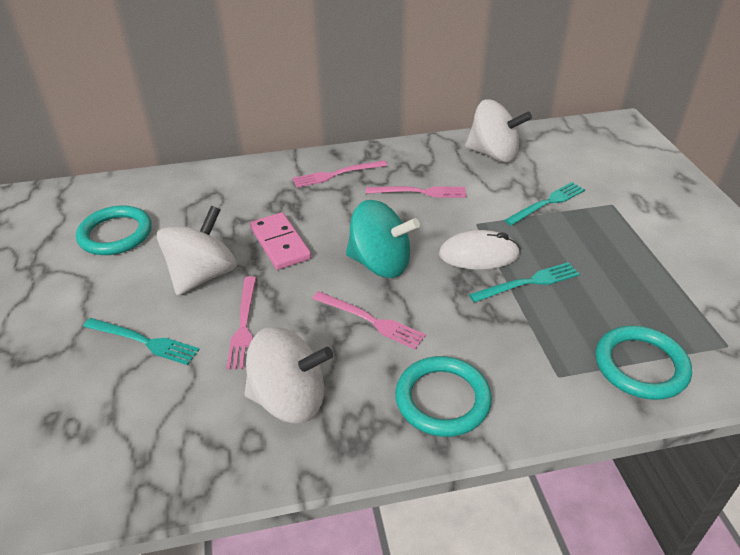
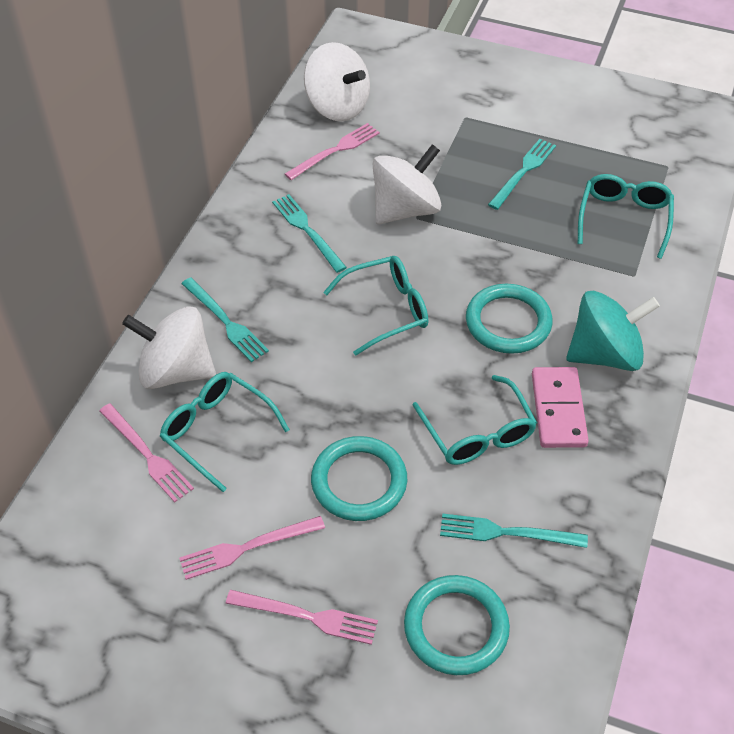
turquoise fork: [83,318,200,365] [469,262,580,303] [505,182,585,226] = 3 -> [181,277,269,362] [272,194,347,273] [440,513,588,548] [488,139,556,210] = 4
turquoise glasses: none = 0 -> [160,372,290,492] [323,256,428,356] [413,375,537,465] [578,174,674,259] = 4
white mouse: [439,230,520,270] = 1 -> none = 0

